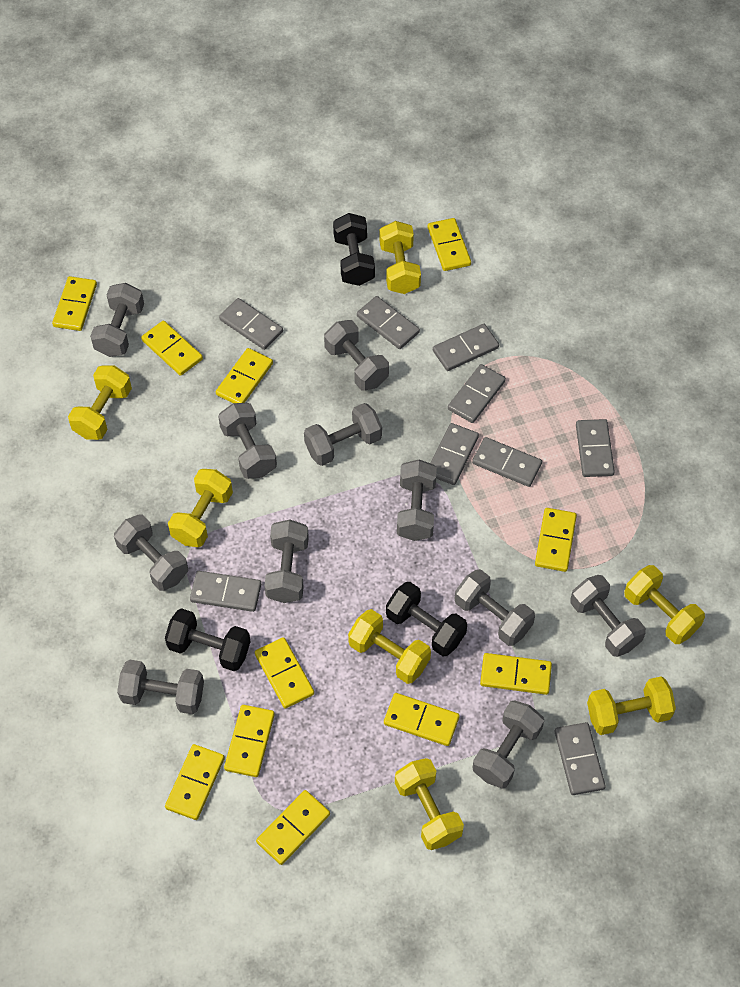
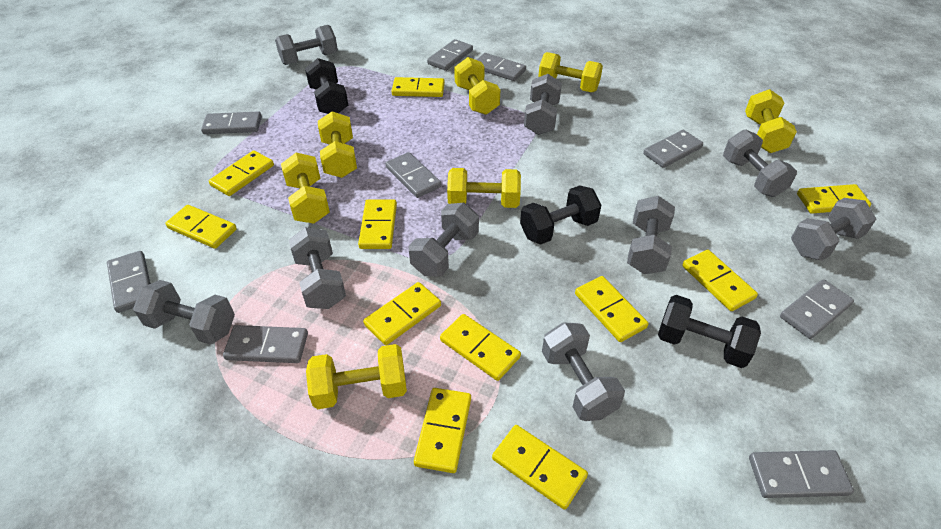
grey dumbbell: [90,283,144,357] [114,515,188,591] [117,659,204,714] [218,403,277,479] [264,520,309,603] [304,403,382,466] [324,320,389,391] [397,460,437,541] [455,569,535,646] [472,700,544,788] [570,575,646,657] = 11 -> [133,280,235,345] [275,25,338,65] [289,227,346,309] [408,203,479,276] [524,74,562,135] [542,322,625,421] [627,196,675,274] [723,130,797,197] [791,198,876,261] = 9

